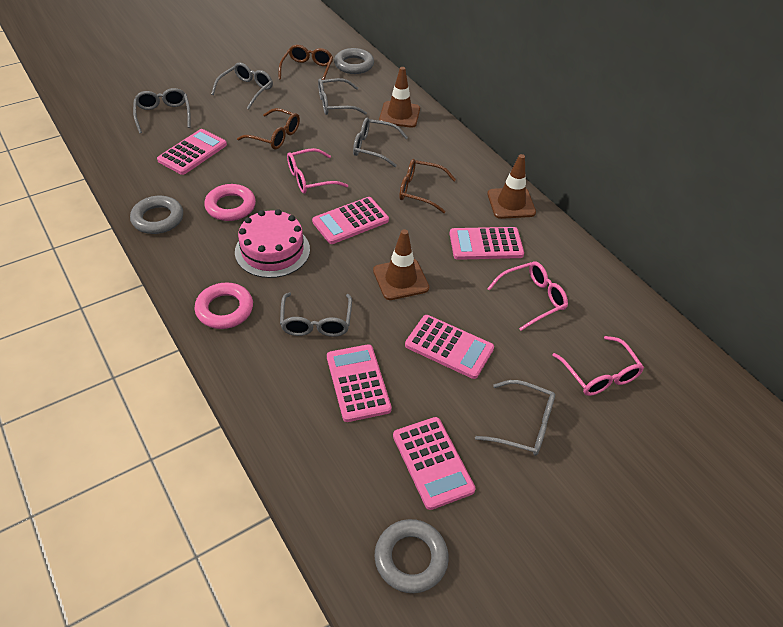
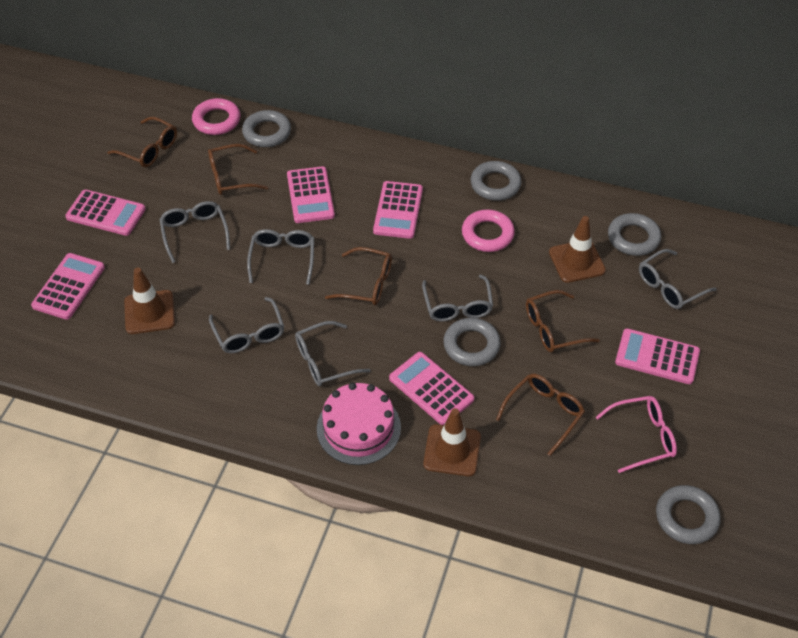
brown glasses: [237,108,300,150] [278,45,333,80] [399,159,456,213] = 3 -> [107,117,177,167] [208,144,268,195] [325,247,392,305] [496,374,585,456] [526,290,600,352] = 5
grey ring: [130,196,183,234] [334,48,374,74] [374,519,449,593] = 3 -> [242,110,291,147] [443,318,501,366] [471,161,522,201] [608,213,661,256] [656,485,721,544] = 5
pink glasses: [287,148,348,194] [487,262,568,331] [553,336,644,396] = 3 -> [595,396,677,473] = 1

